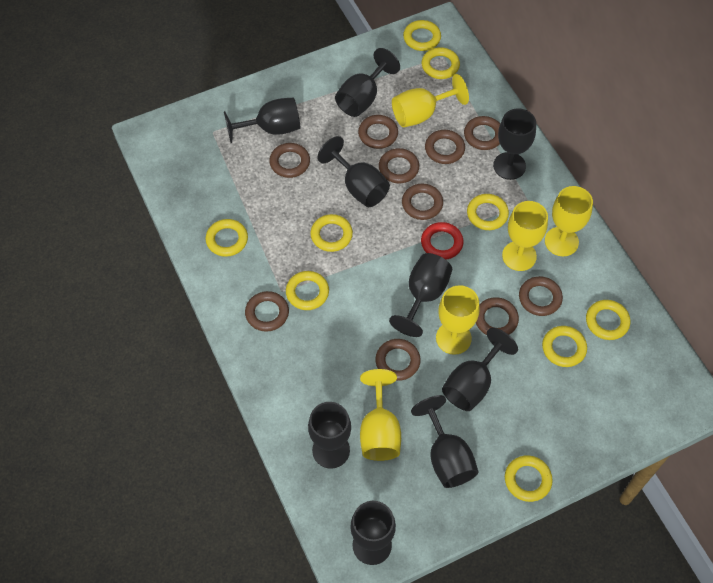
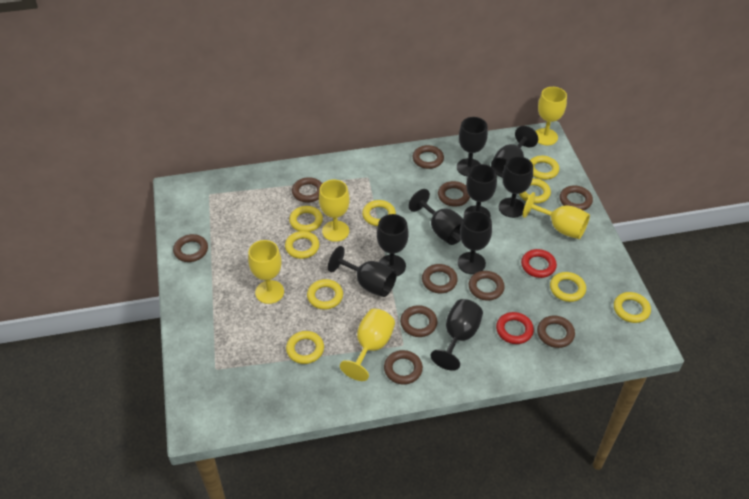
red ring: [421,222,463,260] = 1 -> [496,312,534,344] [521,249,557,278] = 2

